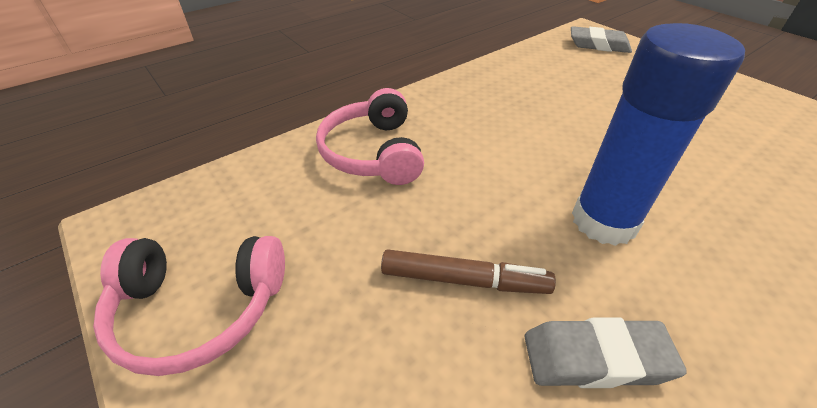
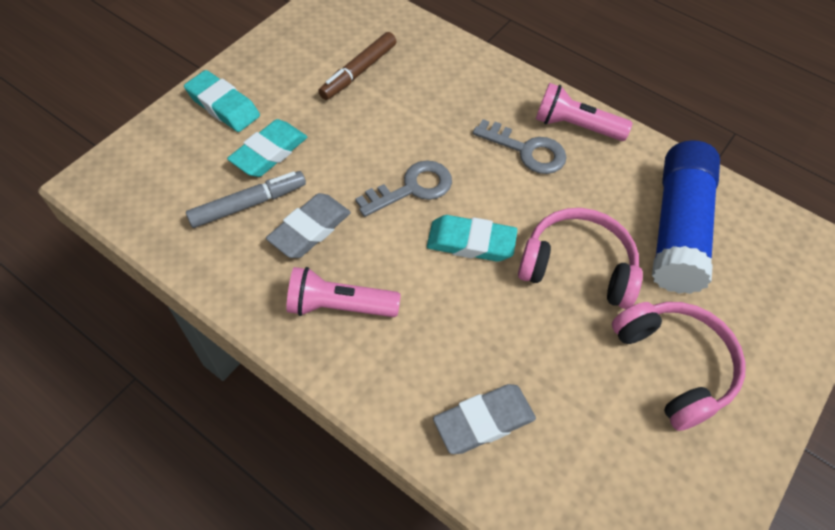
grey key: none = 0 -> [355,160,452,217] [473,119,567,174] = 2
grey marker: none = 0 -> [186,171,306,228] = 1
pink flashlight: none = 0 -> [286,267,401,317] [536,83,632,141] = 2
turquoise eraser: none = 0 -> [184,70,260,132] [227,119,307,177] [427,215,517,262] = 3

